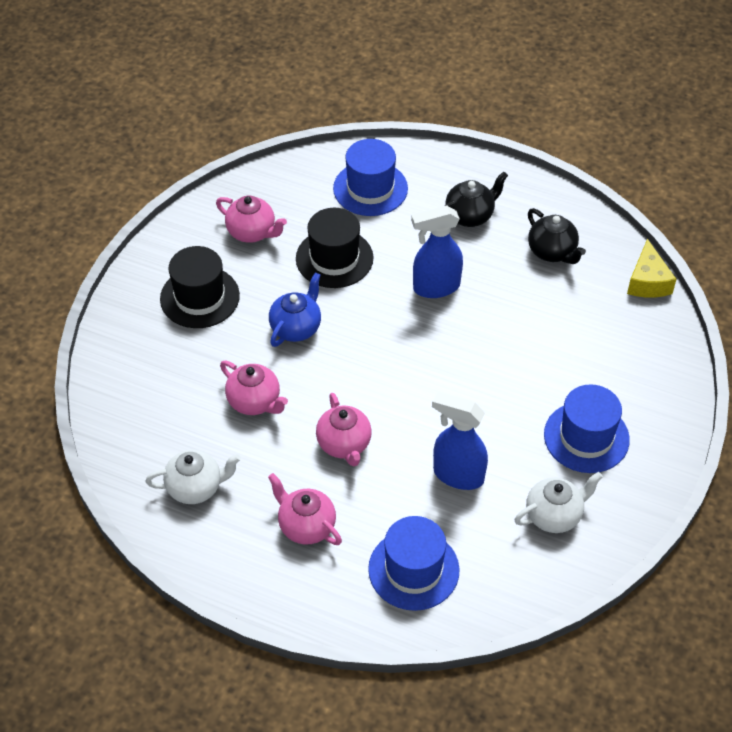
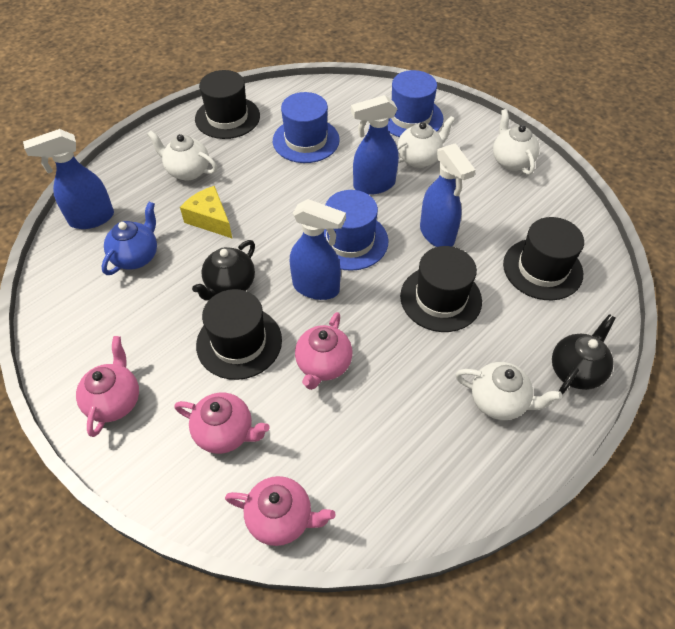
black hat: [160,246,240,328] [296,208,374,288] = 2 -> [195,70,260,139] [196,289,282,380] [400,246,482,332] [503,217,584,300] = 4
blue spray bottle: [411,205,463,298] [432,392,488,490] = 2 -> [23,129,114,229] [290,199,346,300] [351,95,399,195] [420,143,476,247] = 4
white teapot: [146,450,241,504] [514,472,603,533] = 2 -> [147,130,217,181] [397,116,455,168] [455,362,562,420] [493,109,540,175] = 4

